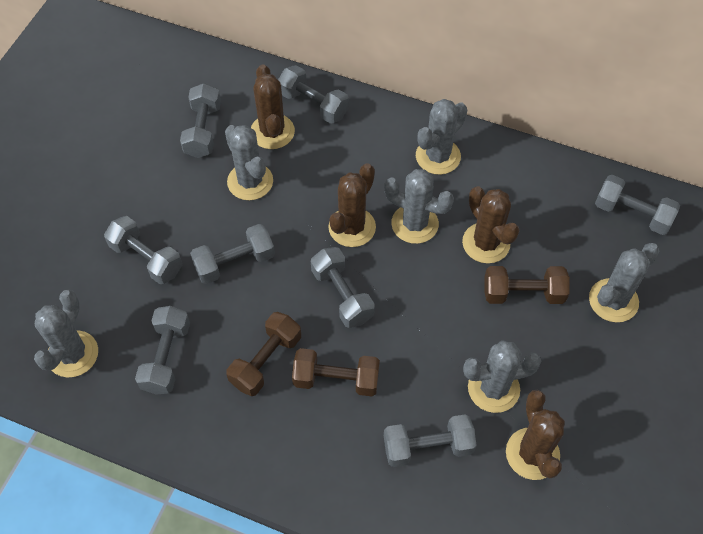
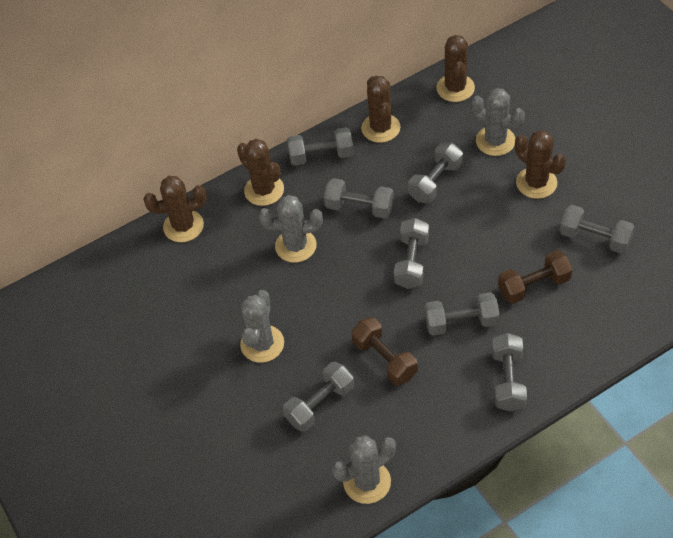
brown cactus: [251,64,295,149] [328,163,376,247] [462,186,520,263] [506,390,565,480] = 4 -> [143,176,207,242] [237,139,284,206] [361,76,401,143] [436,35,475,102] [515,130,566,199] = 5
brown dumbbell: [226,312,301,396] [292,348,380,396] [484,266,570,304] = 3 -> [351,317,418,386] [498,250,573,304] = 2
grey cactus: [34,290,98,377] [225,125,273,200] [384,169,454,244] [416,99,467,175] [463,340,541,413] [589,243,660,322] = 6 -> [240,290,284,363] [259,195,323,263] [332,435,396,504] [471,88,525,156] = 4

